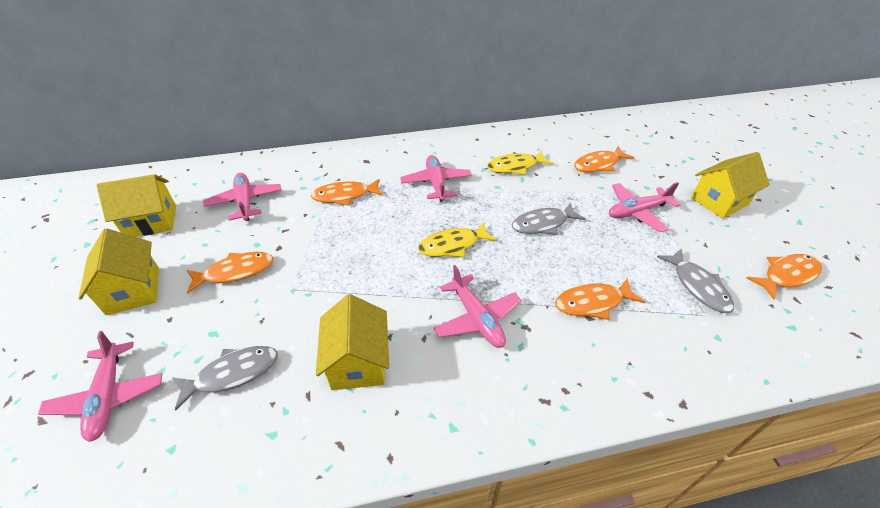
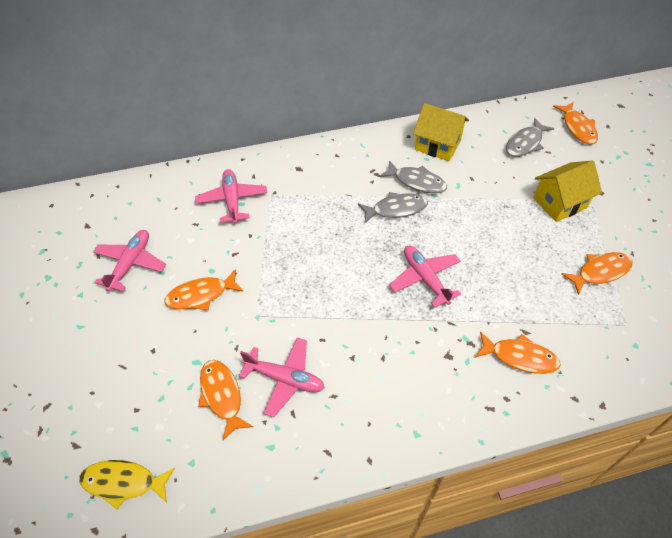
pink plane: [38,331,162,442] [203,173,282,221] [400,155,472,202] [434,265,521,348] [609,182,681,232] = 5 -> [93,230,166,292] [195,169,267,224] [239,337,325,417] [389,246,461,308] = 4
yellow fish: [418,222,497,257] [487,150,553,174] = 2 -> [79,460,175,510] = 1
yellow house: [78,228,159,315] [96,174,176,237] [316,294,389,390] [691,152,770,219] = 4 -> [413,103,469,161] [533,160,602,222] = 2

